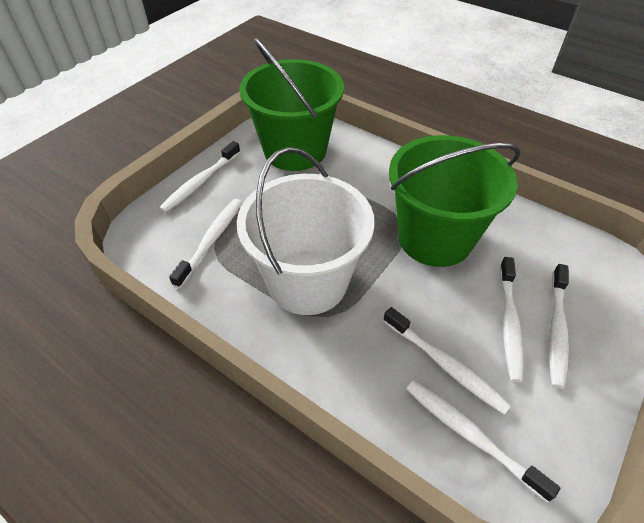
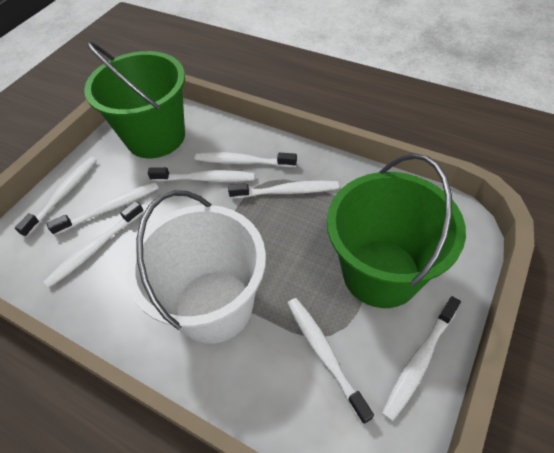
white toothbrush: [159,141,240,213] [169,199,242,288] [383,307,511,415] [406,380,560,503] [500,257,524,383] [549,264,569,389] = 6 -> [15,157,97,237] [43,201,144,288] [47,182,159,236] [148,167,255,182] [195,152,297,167] [228,181,339,199] [287,298,374,424] [381,296,461,421] = 8

